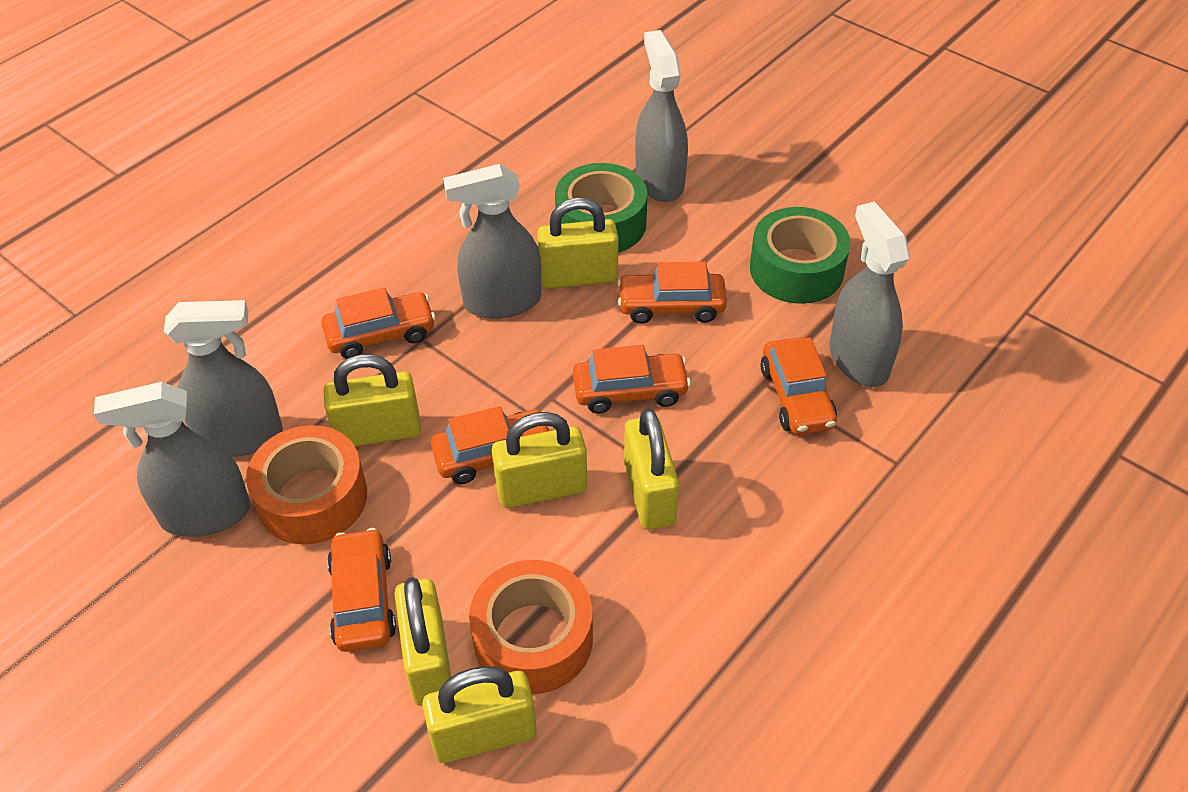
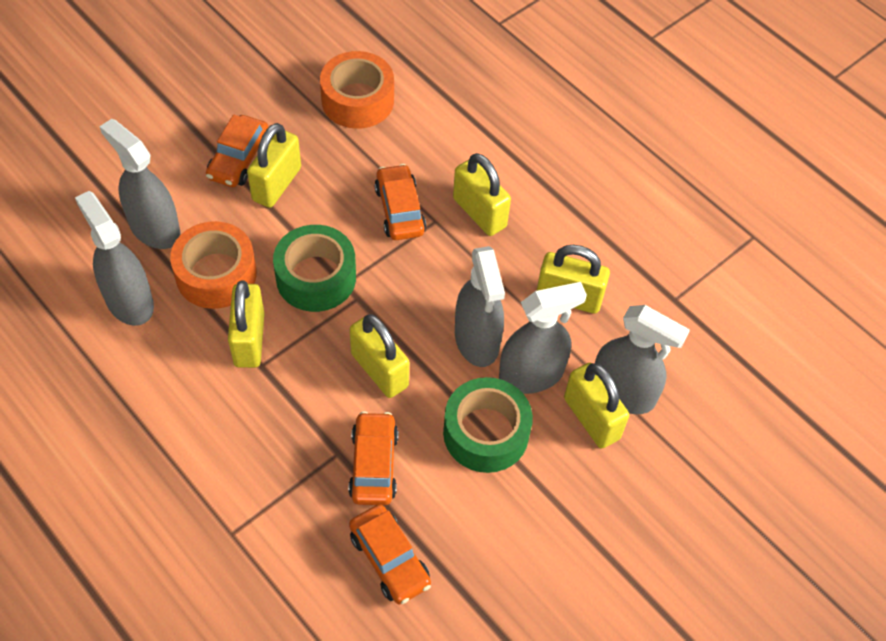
orange car: [321,287,436,359] [327,528,396,652] [431,406,549,484] [573,345,691,414] [617,262,727,324] [761,337,837,435] = 6 -> [206,115,268,187] [348,411,398,505] [349,504,431,604] [374,164,426,240] = 4

